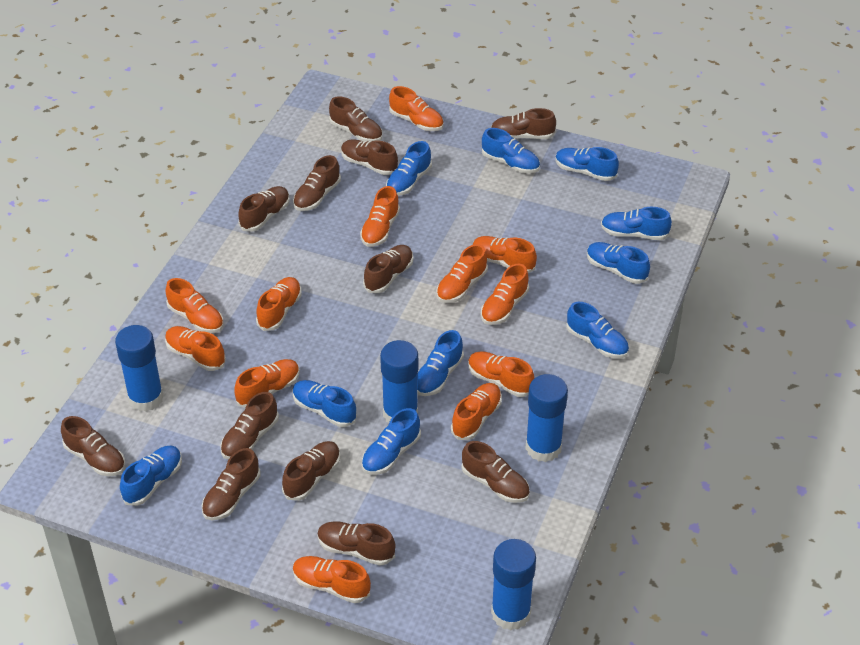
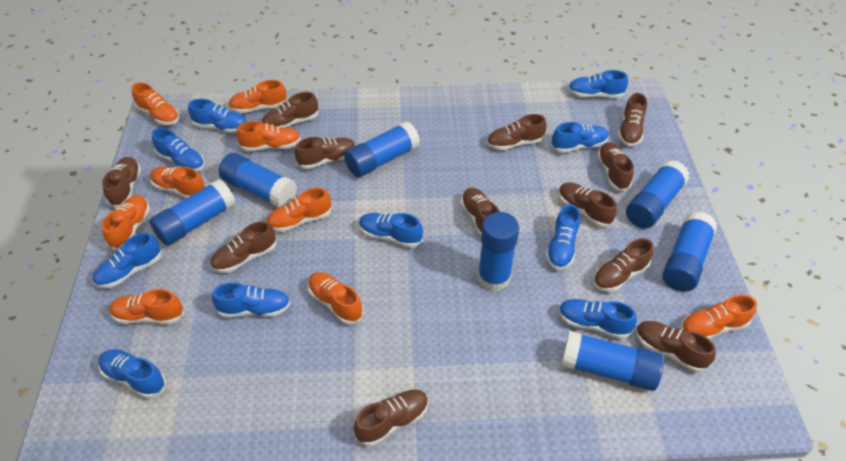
blue glue stick: [115,325,164,412] [380,340,418,423] [491,539,536,630] [526,374,568,462] = 4 -> [149,179,236,246] [219,153,297,207] [344,121,420,178] [478,212,519,291] [561,330,664,391] [626,160,690,228] [663,211,717,292] = 7
orange shoe: [165,278,224,333] [165,326,226,371] [234,359,300,408] [256,277,302,331] [293,556,371,603] [360,186,400,247] [389,86,444,131] [436,244,488,303] [451,383,502,440] [468,351,534,397] [473,236,537,273] [481,263,529,325] = 12 -> [102,195,150,250] [109,289,185,324] [132,82,180,125] [150,166,206,198] [228,80,288,113] [236,121,301,151] [267,188,332,232] [308,272,364,325] [681,294,757,339] = 9

